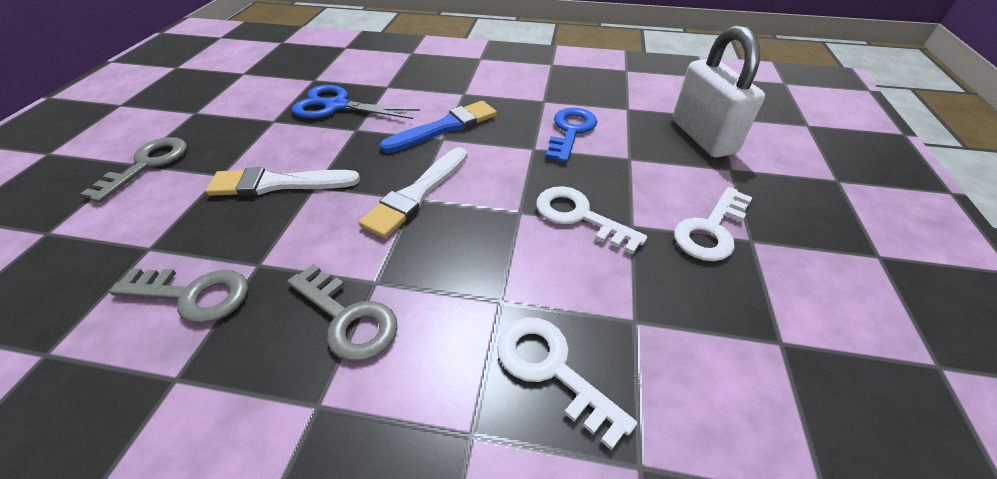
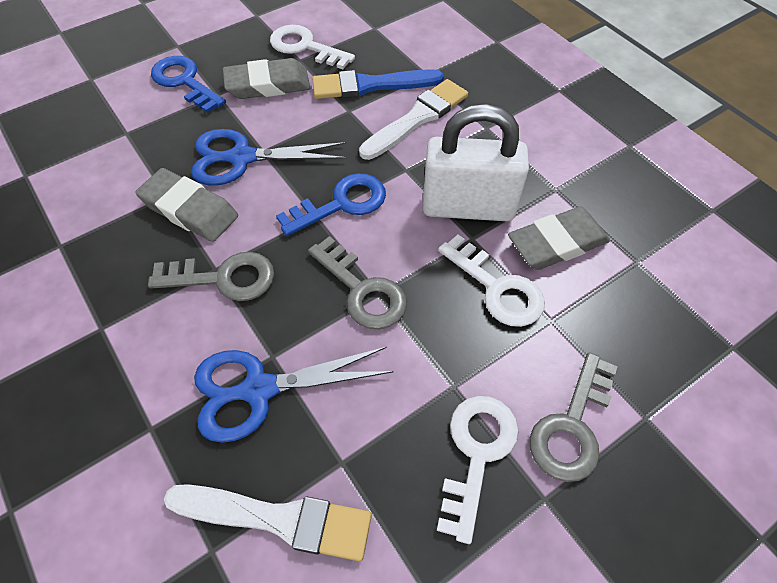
blue key: [546,108,597,163] = 1 -> [151,56,226,113] [276,173,386,236] = 2
blue scissors: [292,85,420,119] = 1 -> [191,129,347,186] [194,347,394,443] = 2
grey eraser: none = 0 -> [135,168,238,242] [223,58,310,99] [508,206,610,270] = 3

